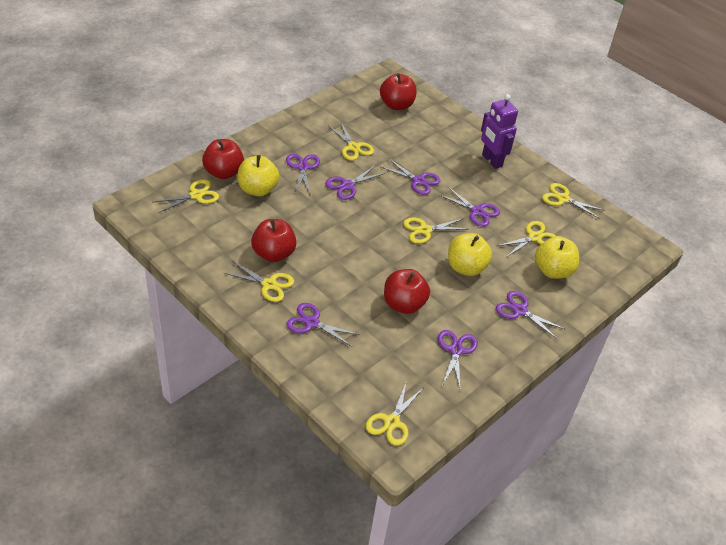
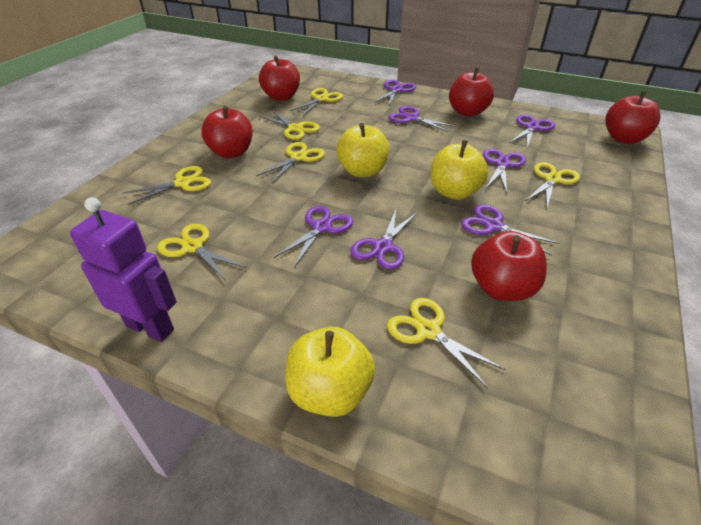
red apple: [202,139,244,179] [251,219,297,262] [380,73,417,110] [384,269,430,314] = 4 -> [201,105,253,158] [259,56,300,101] [449,67,494,116] [471,231,547,301] [605,91,660,144] = 5

